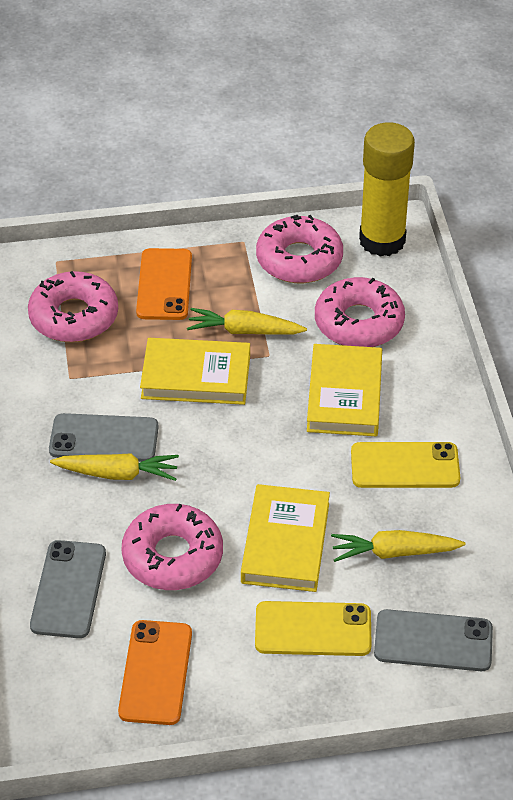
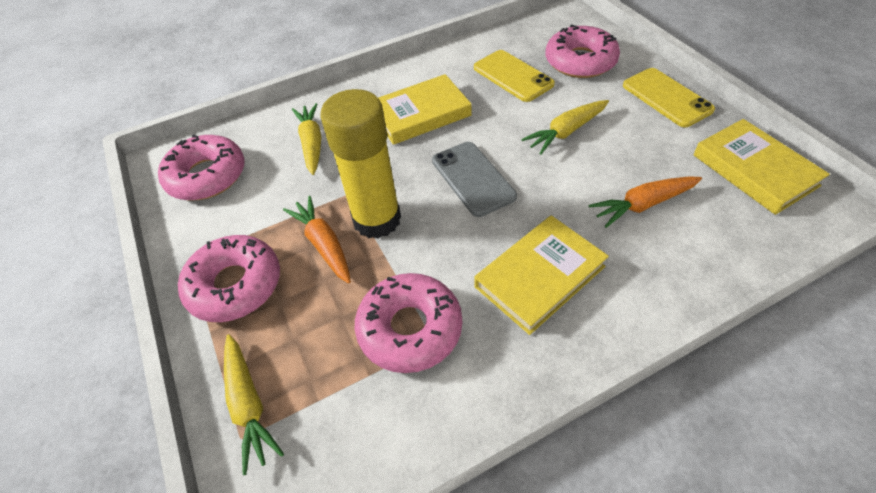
grey phone: [30,540,106,638] [49,413,159,462] [374,609,493,671] = 3 -> [432,142,517,217] = 1
orange carrot: none = 0 -> [283,196,351,284] [589,176,702,228] = 2
orange phone: [118,620,192,725] [136,248,192,320] = 2 -> none = 0

